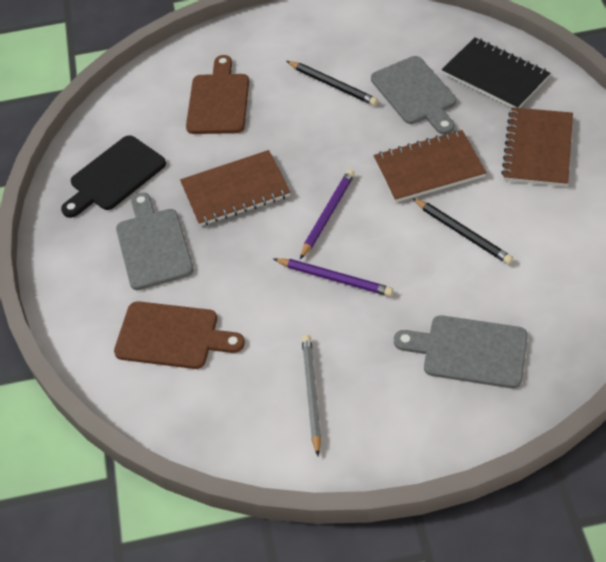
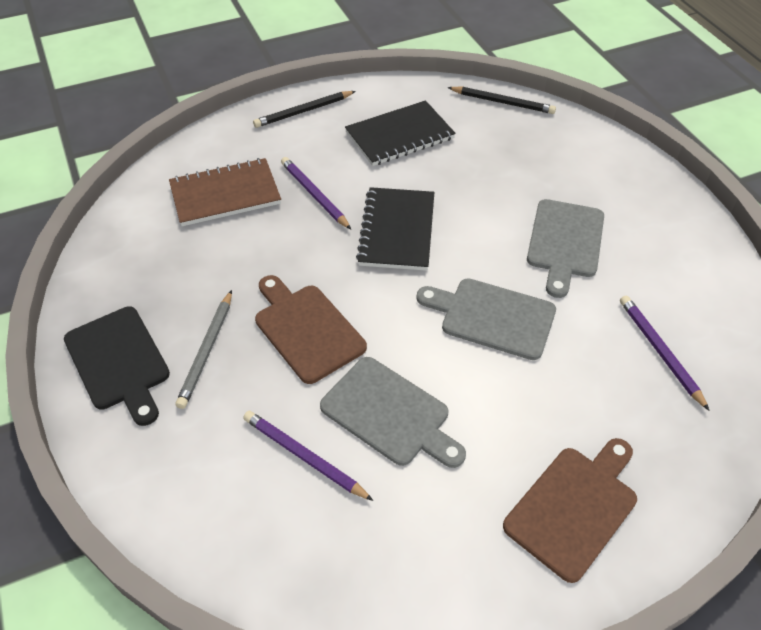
black notebook: [442,37,550,108] = 1 -> [345,100,456,166] [356,187,434,271] = 2
brown notebook: [180,150,290,226] [374,130,487,203] [501,107,573,187] = 3 -> [169,158,281,226] = 1
purple pencil: [274,258,393,296] [300,169,355,259] = 2 -> [243,411,373,501] [281,157,351,229] [620,295,710,411] = 3

